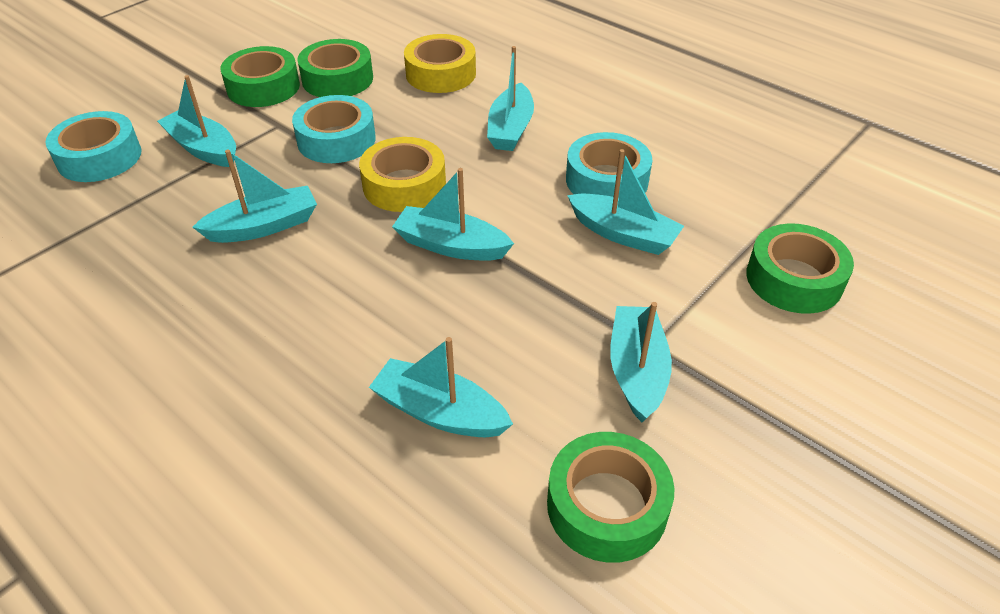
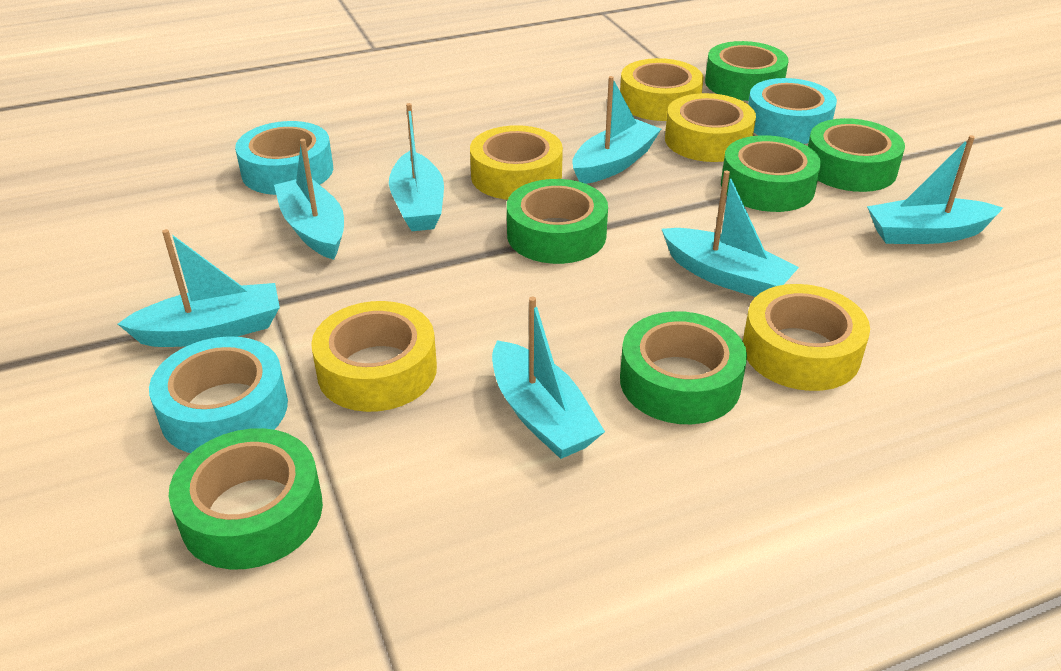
green tape: [221,46,300,107] [297,39,373,97] [547,432,675,563] [746,223,854,314] = 4 -> [169,428,323,570] [507,179,608,264] [620,311,747,424] [705,41,789,101] [721,135,821,212] [808,118,905,192] = 6
yellow tape: [359,137,446,212] [404,34,476,93] = 2 -> [311,301,437,412] [470,125,563,200] [620,58,704,121] [665,93,756,162] [743,284,870,391] = 5

